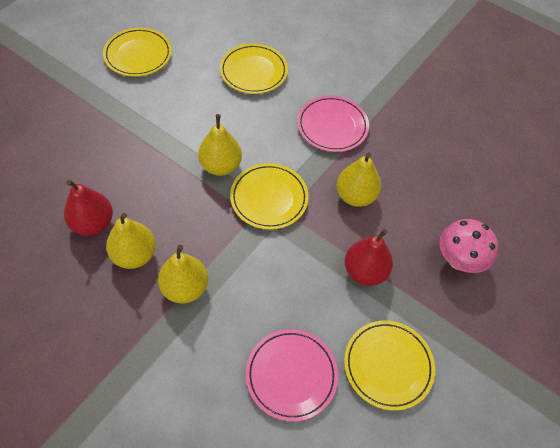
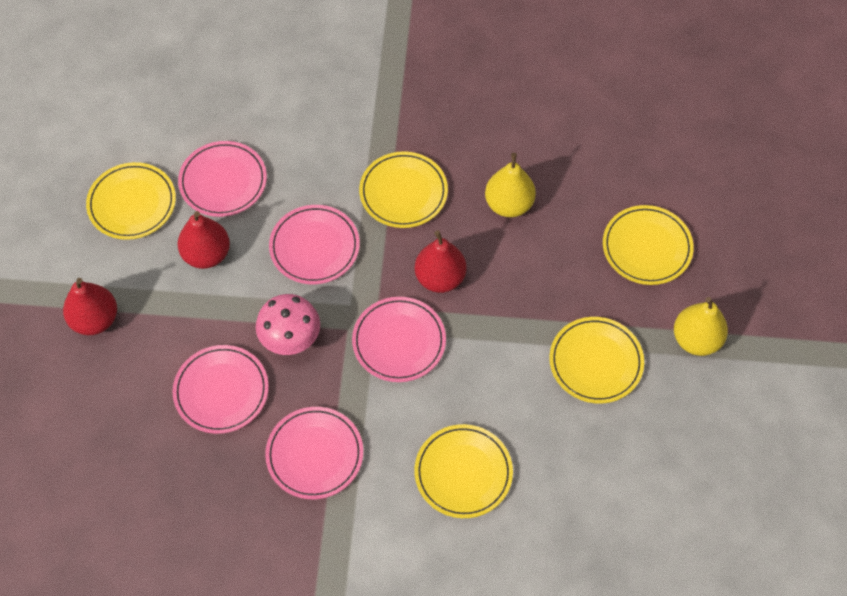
pink plate: [246,329,338,422] [297,95,369,152] = 2 -> [173,345,269,434] [178,141,267,217] [265,407,363,499] [269,205,360,284] [352,297,446,382] = 5
red pear: [64,180,113,236] [345,229,393,286] = 2 -> [63,278,117,335] [178,211,230,269] [415,230,467,293] = 3
yellow pear: [106,213,156,269] [158,245,208,303] [198,114,242,176] [336,152,381,207] = 4 -> [485,153,536,217] [674,297,728,356] = 2
yellow plate: [103,28,172,77] [220,44,288,94] [230,163,309,230] [344,321,435,411] = 4 -> [86,162,176,240] [359,151,448,228] [414,424,513,518] [549,317,644,403] [603,205,694,285] = 5

